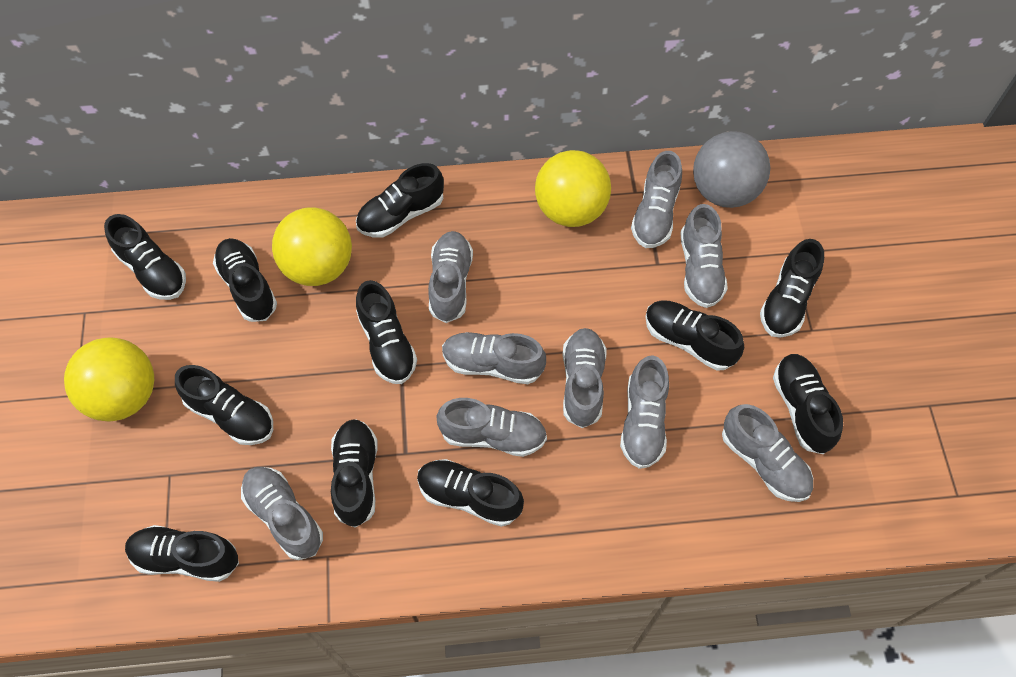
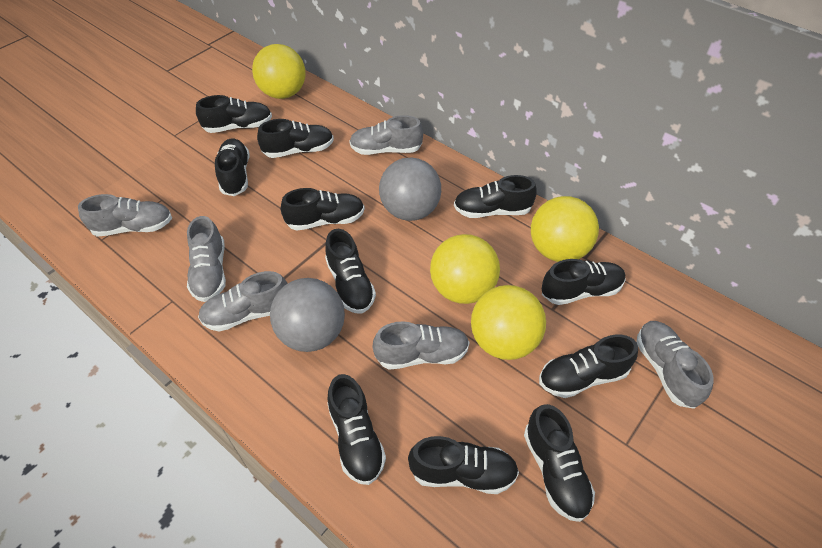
grey ball: [693,131,770,208] = 1 -> [270,278,345,352] [379,158,441,221] = 2
grey shoe: [241,467,323,560] [428,231,473,323] [436,398,547,457] [442,332,546,384] [563,328,607,428] [620,355,669,469] [631,151,682,248] [681,204,728,308] [722,404,813,502] = 9 -> [78,194,172,237] [187,216,226,302] [198,271,288,332] [349,115,423,155] [373,321,469,370] [636,321,714,409] = 6
yellow ball: [64,337,154,422] [272,207,352,286] [535,150,611,227] = 3 -> [252,44,306,99] [430,234,500,304] [471,285,546,360] [531,196,599,262] = 4

